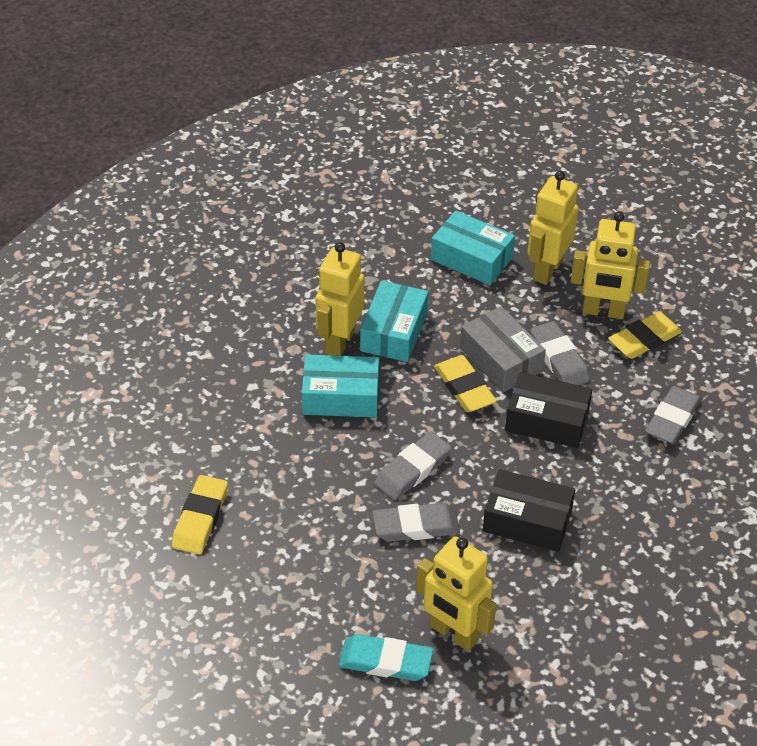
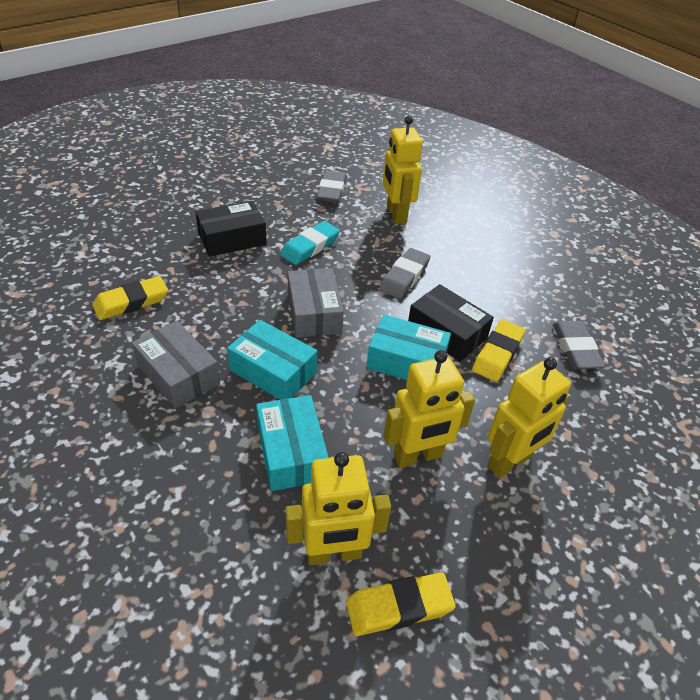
grey box: [460,306,546,392] = 1 -> [131,321,220,409] [287,268,344,338] = 2
grey eraser: [372,503,460,542] [374,431,452,500] [530,321,590,385] [645,386,701,444] = 4 -> [317,170,346,203] [379,248,430,299] [553,321,605,369] = 3

